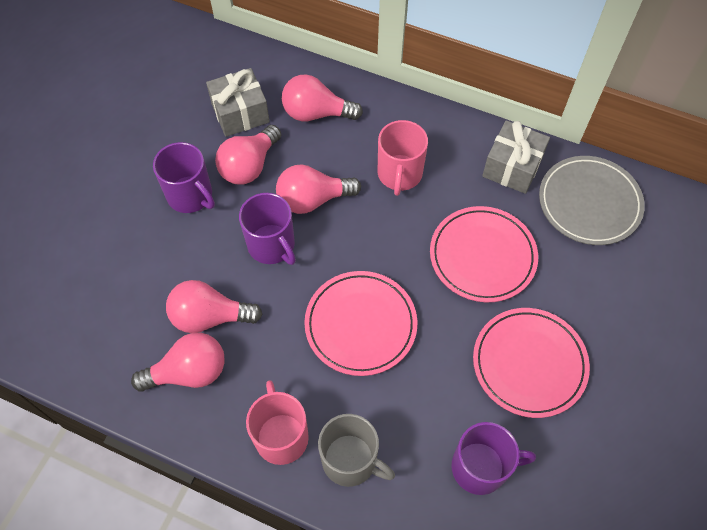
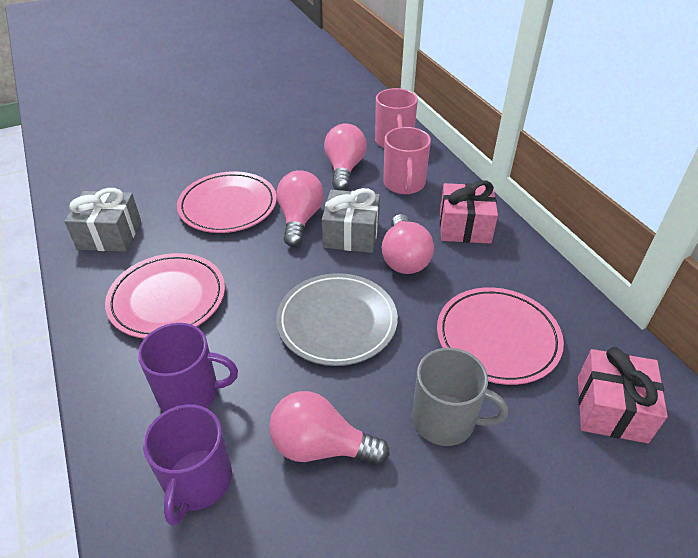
pink gift: none = 0 -> [440,180,498,244] [578,347,668,443] = 2
pink light bulb: [131,333,225,392] [166,280,263,333] [215,125,281,185] [276,164,361,214] [282,74,363,122] = 5 -> [269,391,390,465] [277,170,324,247] [324,124,367,191] [382,214,434,274] = 4
purple mug: [153,142,215,213] [239,193,296,265] [452,422,536,495] = 3 -> [138,323,238,412] [143,404,232,526] = 2

